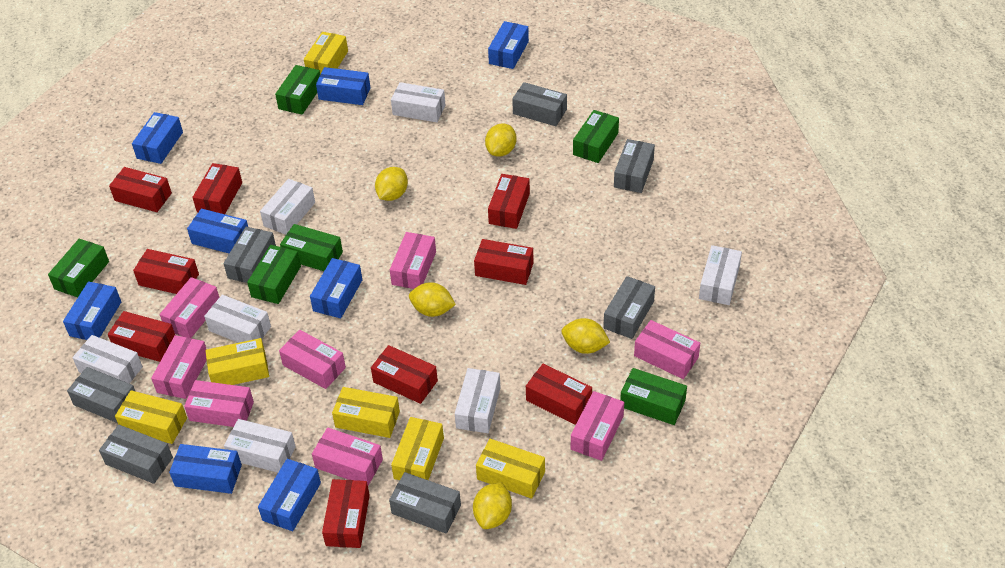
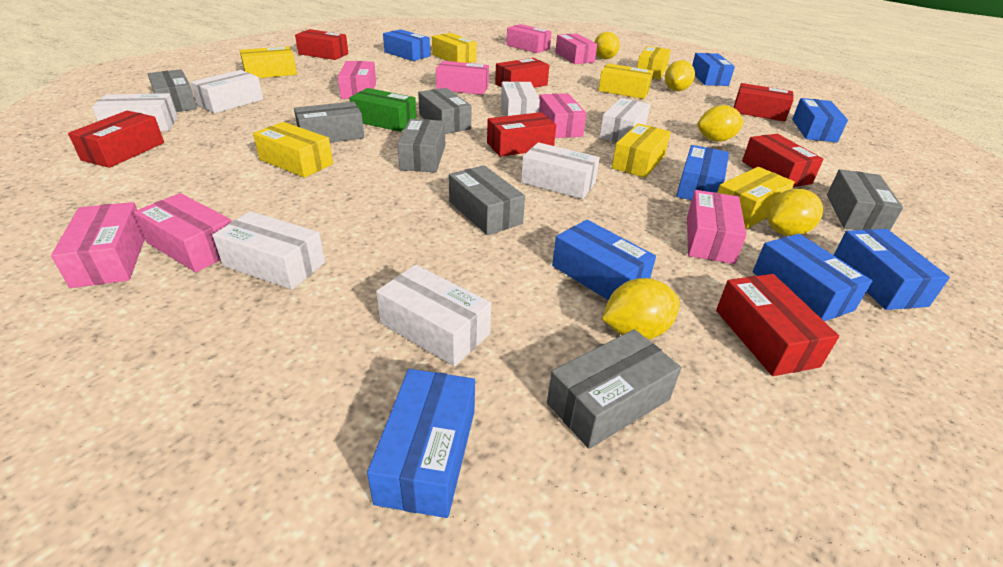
green box: [48,239,109,297] [247,245,301,304] [275,65,320,115] [280,224,343,271] [573,110,619,163] [620,368,687,425] = 6 -> [349,88,417,132] = 1
red box: [108,311,175,362] [109,167,172,212] [133,249,199,294] [192,163,242,214] [322,479,370,548] [371,345,438,404] [474,239,534,285] [488,174,530,229] [526,364,592,425] = 9 -> [68,110,164,168] [295,29,348,60] [487,112,556,157] [495,58,549,88] [716,274,839,376] [734,83,794,122] [742,134,824,187] = 7
yellow box: [115,390,187,444] [205,338,269,385] [304,32,348,74] [332,387,400,438] [391,417,444,480] [476,439,545,499] = 6 -> [240,46,297,78] [253,122,333,178] [432,33,477,63] [598,63,653,99] [612,123,671,178] [637,46,671,79] [717,167,795,229] = 7

